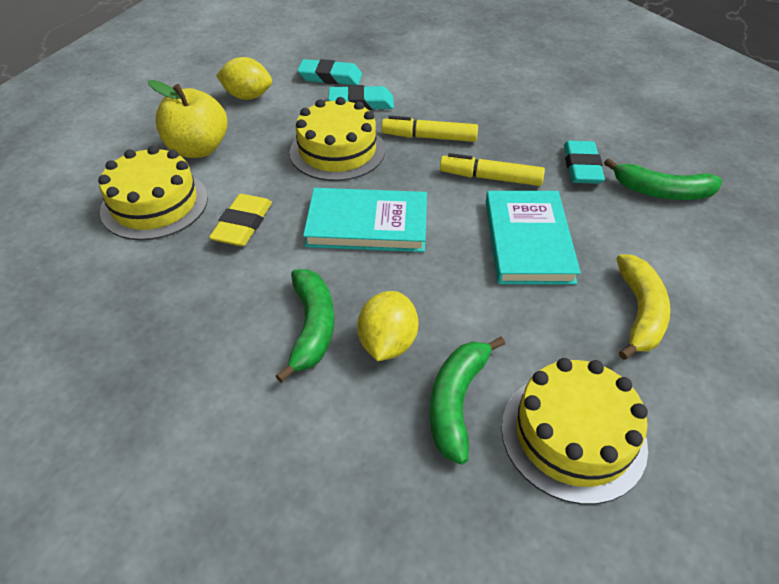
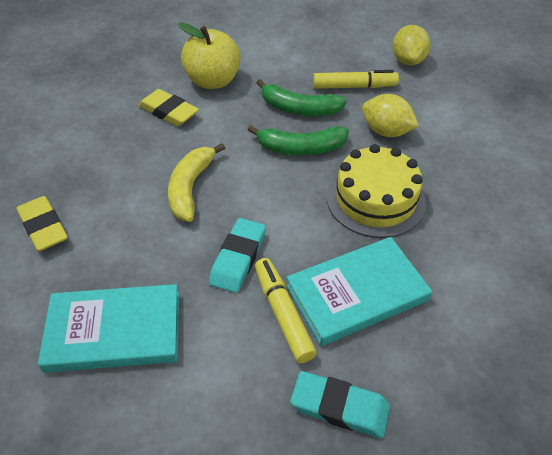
green banana: [275,269,334,383] [430,337,505,465] [604,158,722,200] = 3 -> [248,125,349,155] [256,79,347,116] = 2
turquoise eraser: [297,59,362,85] [328,85,394,110] [564,141,605,184] = 3 -> [209,218,266,293] [290,371,390,438] = 2
yellow cake: [98,145,208,240] [290,97,385,181] [501,358,648,505] = 3 -> [327,144,426,238] = 1
yellow eraser: [209,194,272,246] = 1 -> [16,196,68,251] [138,89,199,126] = 2

